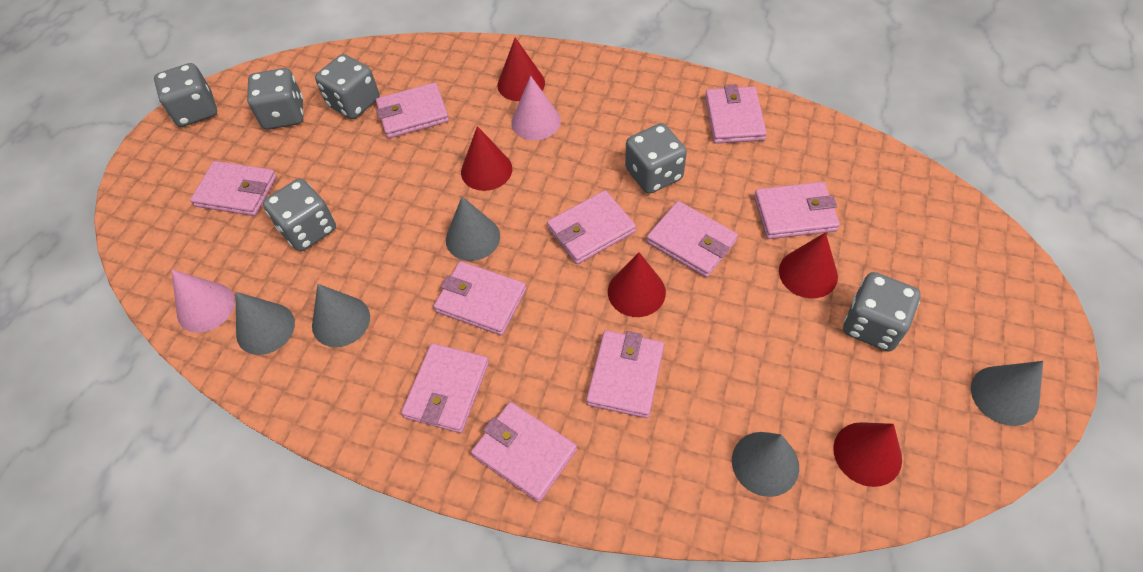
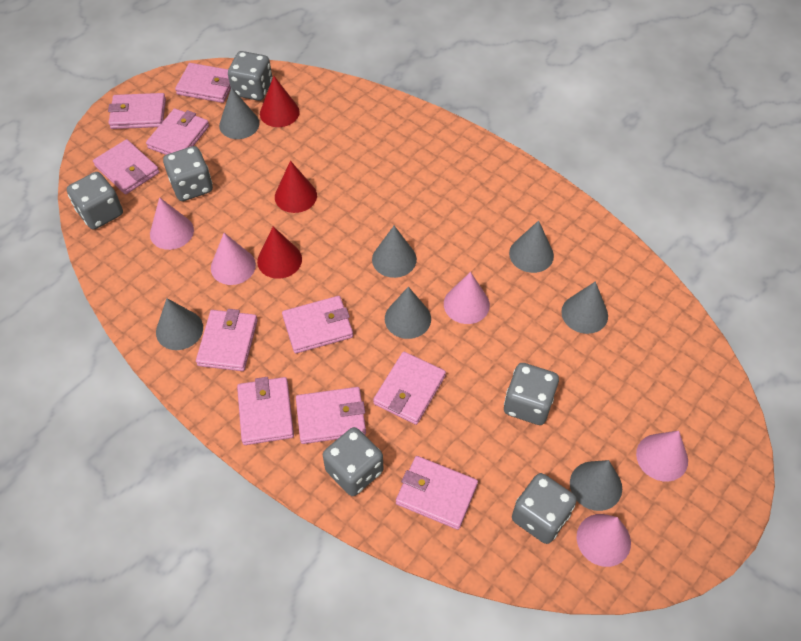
grey cone: [235,292,295,355] [312,284,370,347] [446,197,500,261] [732,432,799,497] [971,361,1043,426] = 5 -> [156,298,203,350] [219,87,260,139] [372,226,417,278] [385,287,431,339] [509,220,554,273] [561,281,608,334] [570,460,622,511] = 7
pink cone: [172,270,235,333] [511,76,561,140] = 2 -> [150,197,194,250] [211,233,256,285] [444,272,490,324] [576,514,631,567] [636,431,688,482] = 5
red cone: [461,126,512,191] [498,37,545,101] [608,252,666,317] [779,232,838,298] [833,422,902,487] = 5 -> [257,226,302,279] [260,76,300,127] [275,161,317,213] = 3

